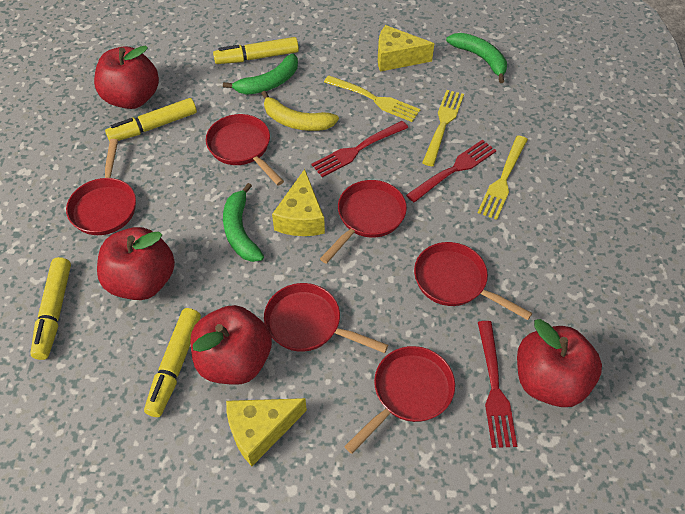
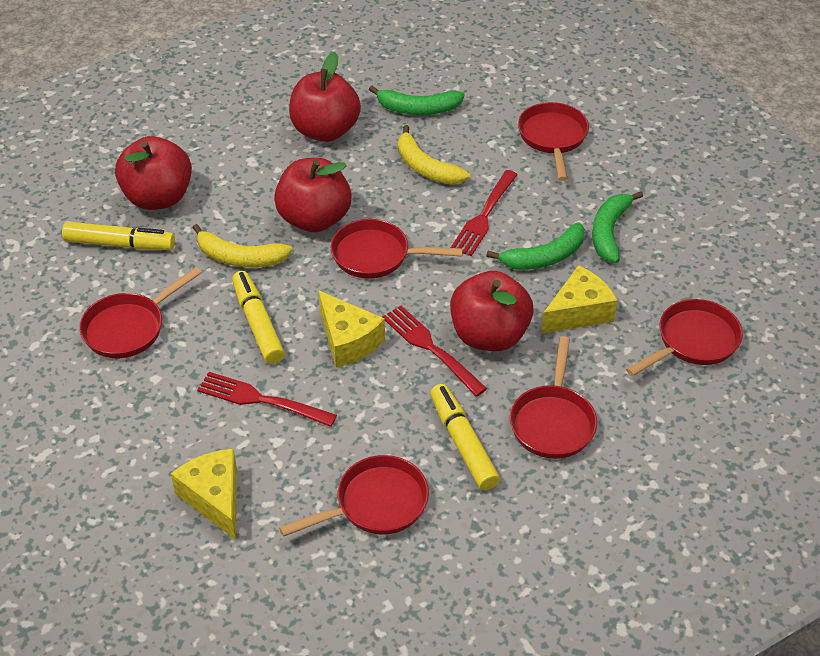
yellow banana: [261,91,339,131] = 1 -> [192,224,292,267] [398,125,470,184] = 2
yellow fork: [324,75,421,122] [422,90,464,166] [478,135,528,220] = 3 -> none = 0
yellow marker: [30,257,71,360] [105,98,197,141] [144,308,201,417] [213,37,299,64] = 4 -> [62,222,175,250] [232,271,285,364] [430,384,500,490] = 3

